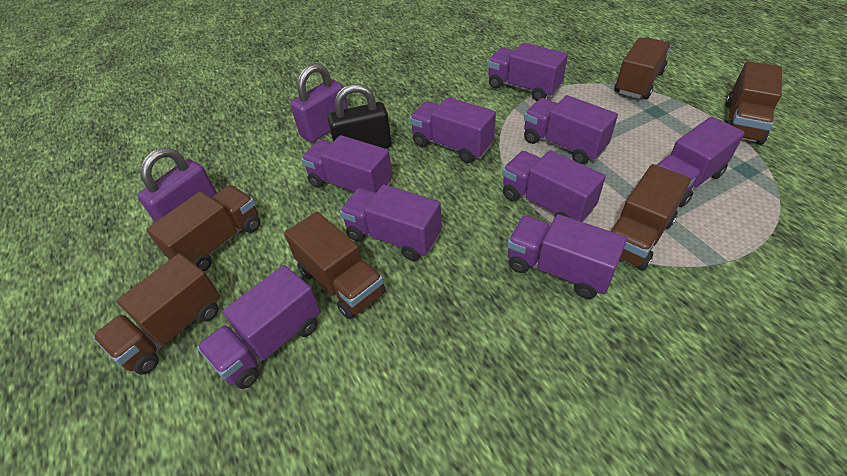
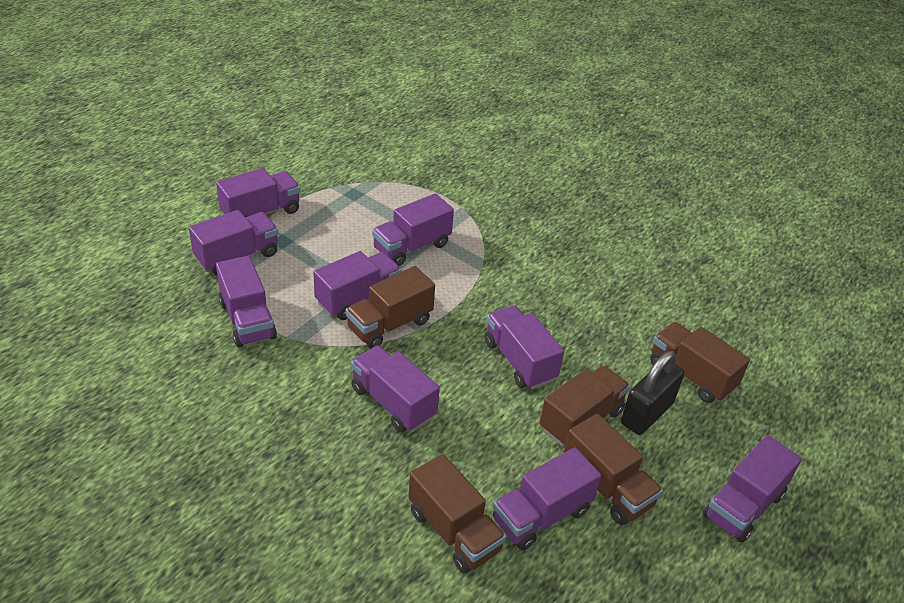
brown truck: [93,253,220,375] [146,185,260,272] [284,212,386,319] [611,164,691,271] [615,38,671,99] [725,61,782,145] = 6 -> [345,266,435,349] [408,454,506,573] [540,366,630,447] [564,414,663,525] [650,322,750,403] = 5
purple padlock: [137,148,217,222] [290,63,348,143] = 2 -> none = 0

